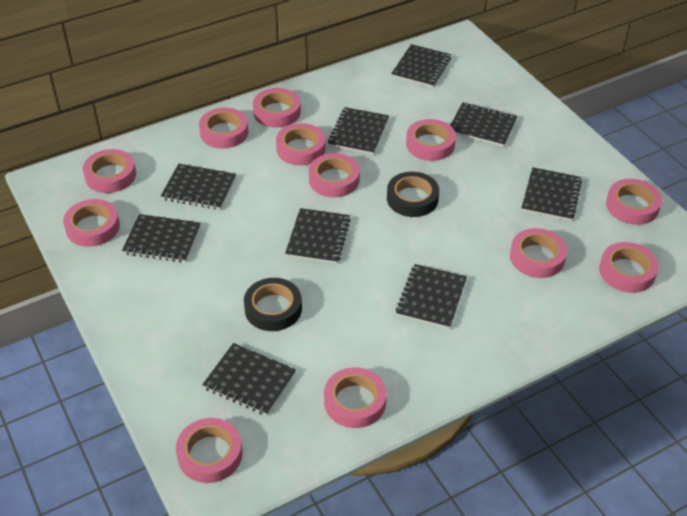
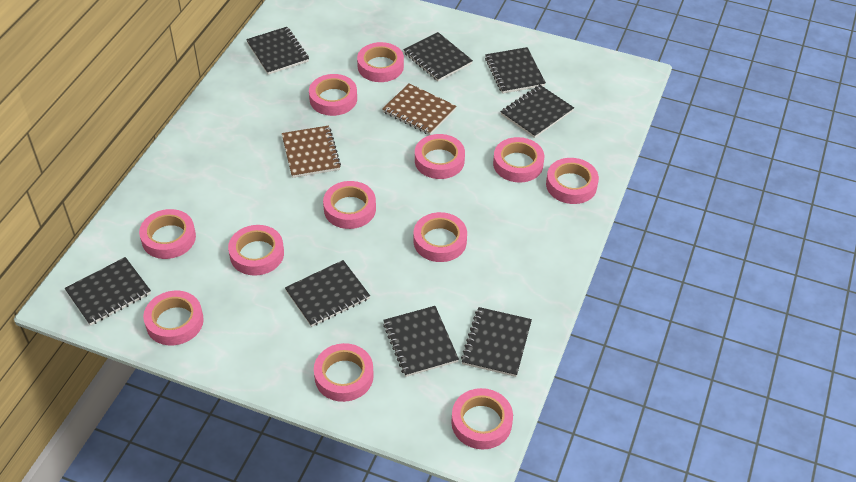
black notebook: [122,214,200,263] [161,164,236,210] [202,343,296,416] [285,208,351,264] [328,107,389,155] [391,44,451,87] [396,264,467,329] [450,102,518,147] [521,167,582,221] = 9 -> [65,257,151,326] [246,27,309,75] [285,260,370,327] [383,306,459,377] [404,32,473,81] [461,307,532,377] [485,47,546,94] [501,85,574,138] = 8
black tape: [244,278,302,331] [387,172,439,217] = 2 -> none = 0
brown notebook: none = 0 -> [282,125,341,178] [382,83,456,135] = 2

